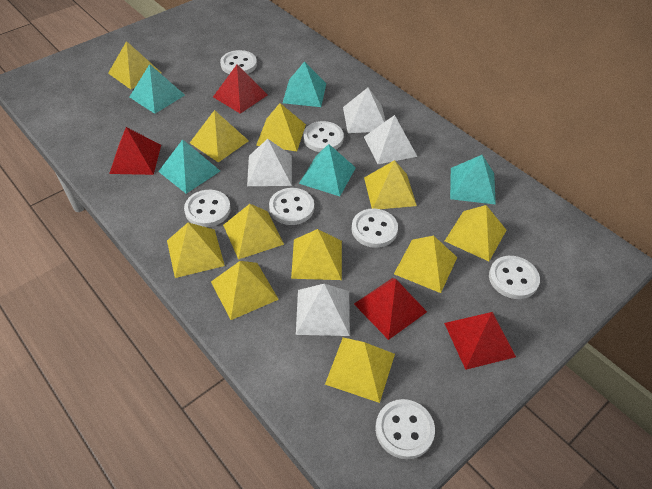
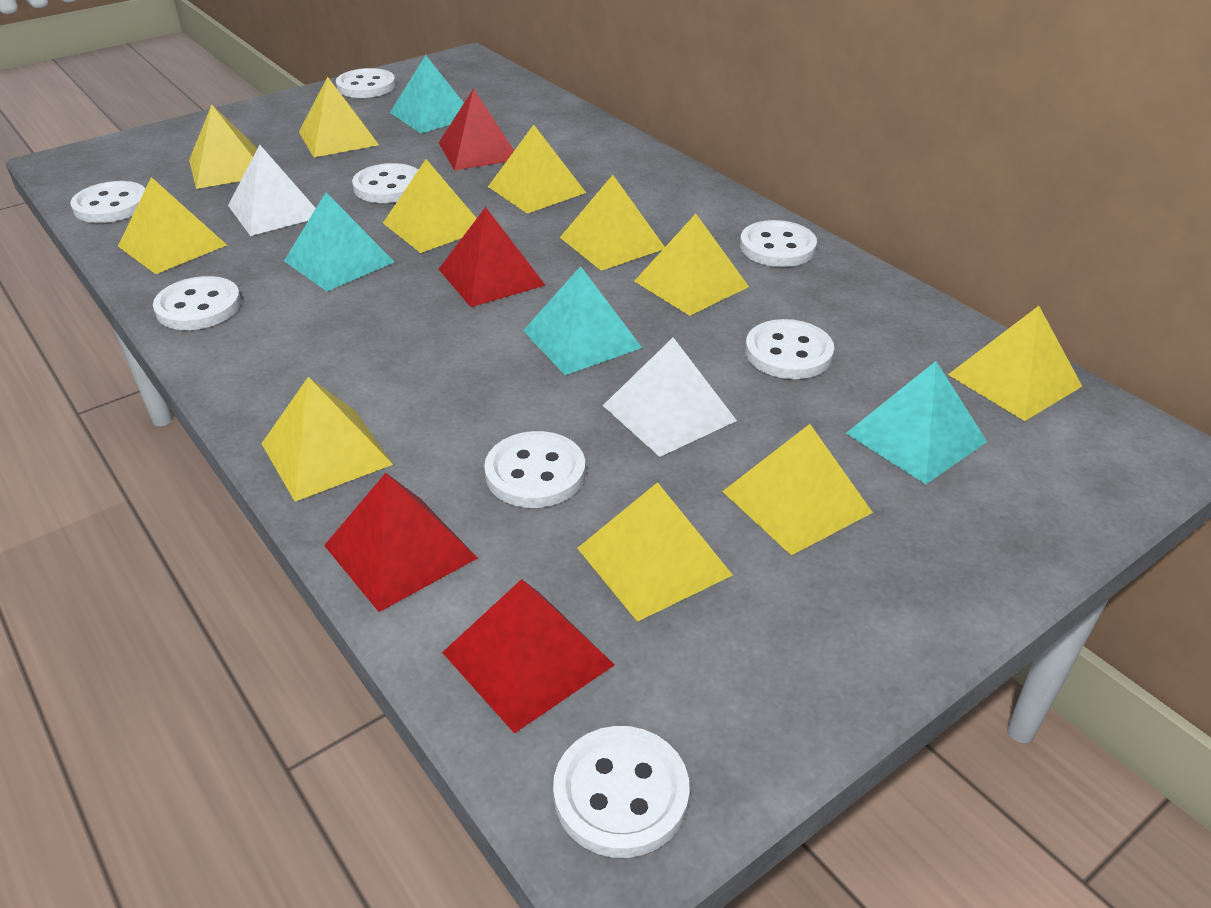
turquoise pyramid: [130,64,185,114] [158,139,220,194] [283,61,326,107] [299,144,356,196] [450,155,496,205] = 5 -> [284,193,394,291] [390,55,464,134] [523,266,642,375] [846,361,987,484] = 4
white button: [184,190,231,227] [220,50,257,74] [269,188,314,225] [303,121,344,152] [352,208,398,248] [375,399,435,459] [489,256,540,299] = 7 -> [70,181,145,223] [153,276,241,330] [336,68,396,98] [352,163,418,203] [484,431,585,508] [553,726,690,858] [740,220,817,267] [745,319,834,379] = 8
white pyramid: [247,139,292,186] [296,284,350,336] [343,88,386,133] [364,115,417,164] = 4 -> [228,145,316,236] [603,337,737,457] = 2

